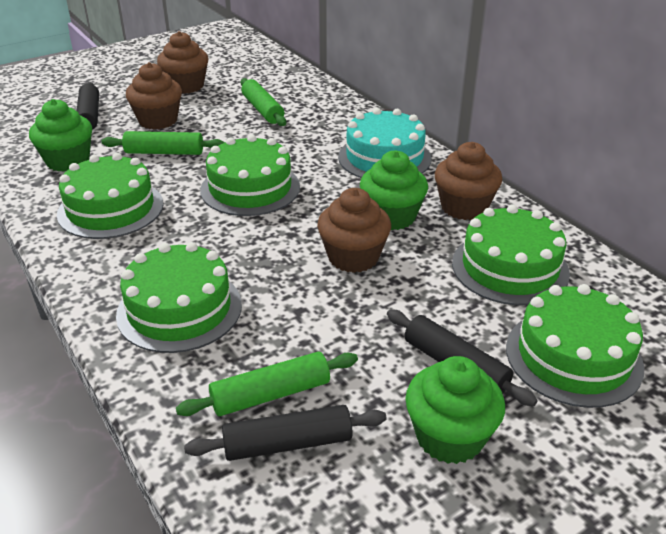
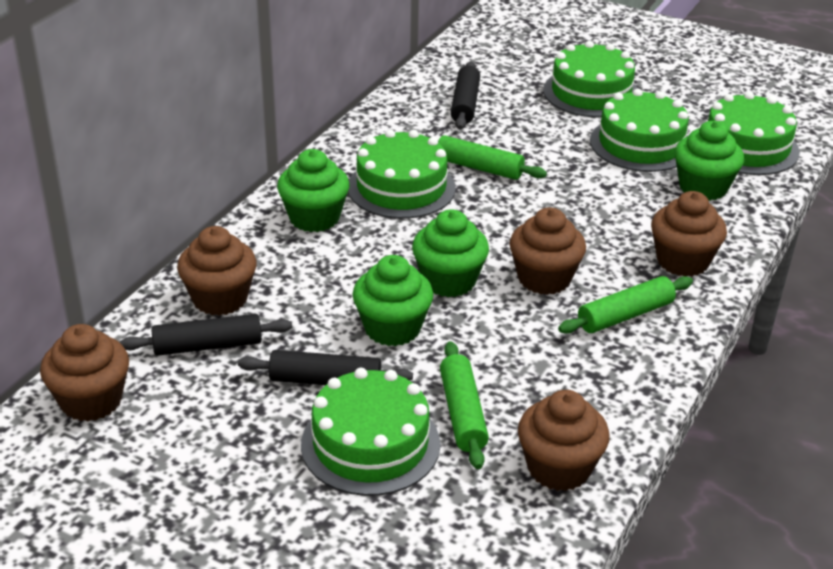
brown cupcake: [126,62,182,129] [157,31,208,94] [317,188,391,273] [435,142,502,220] = 4 -> [40,324,129,421] [177,226,257,316] [509,207,586,295] [518,390,610,491] [651,191,727,277] = 5
green cupcake: [29,99,92,172] [360,150,428,230] [405,356,505,464] = 3 -> [277,149,349,232] [352,255,433,346] [412,209,489,297] [674,121,744,201] = 4
turquoise cake: [338,108,431,178] = 1 -> none = 0

